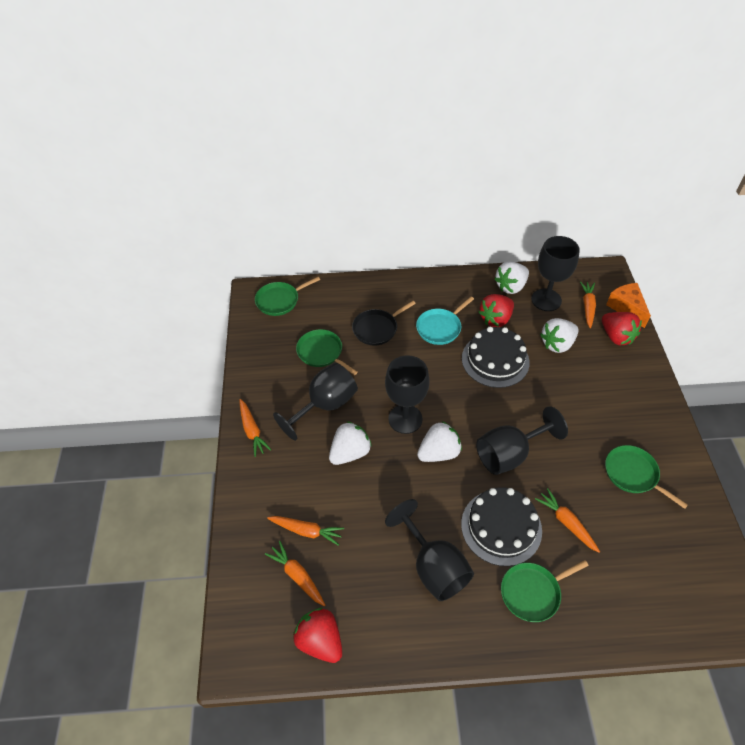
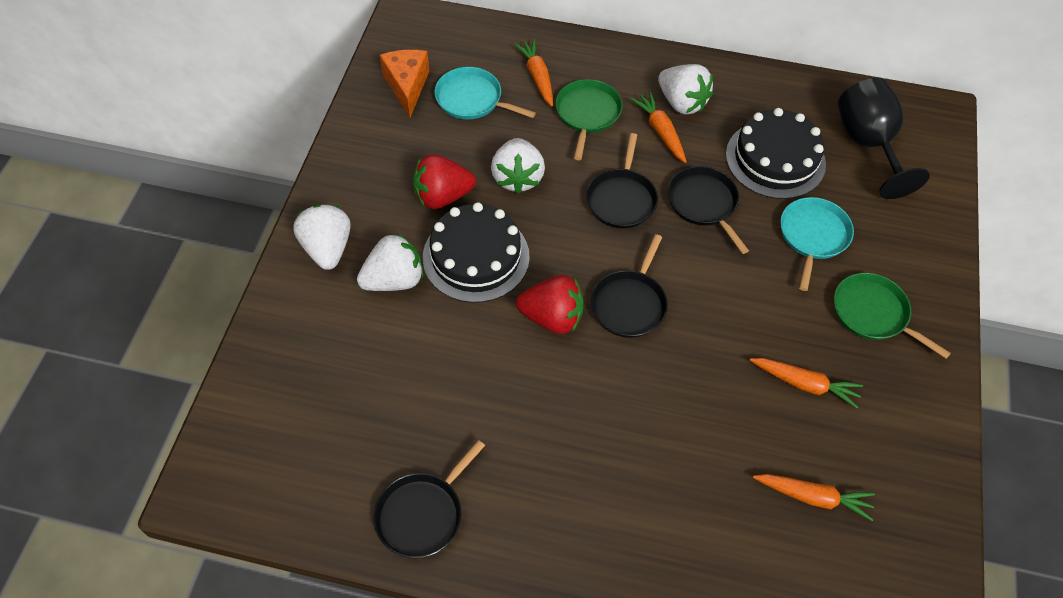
black goblet: [273,363,358,441] [385,355,430,434] [385,499,474,601] [476,406,568,475] [531,236,580,311] = 5 -> [838,78,930,199] = 1
black pan: [352,301,416,345] = 1 -> [374,440,485,558] [586,133,658,228] [591,234,668,338] [668,166,749,254] = 4
green pan: [255,277,320,316] [296,329,358,375] [501,560,589,622] [605,445,688,509] = 4 -> [555,79,623,160] [834,273,951,359] = 2
orange carrot: [240,399,271,457] [265,541,325,606] [267,516,344,546] [535,488,600,553] [580,281,596,328] = 5 -> [514,39,553,107] [631,92,686,163] [750,358,863,409] [753,474,875,521] = 4
red strawberry: [293,608,342,663] [479,294,514,327] [602,312,642,345] = 3 -> [413,154,476,209] [516,275,584,334] = 2
turquoise pan: [416,297,474,345] = 1 -> [434,67,536,119] [780,197,854,291] = 2

